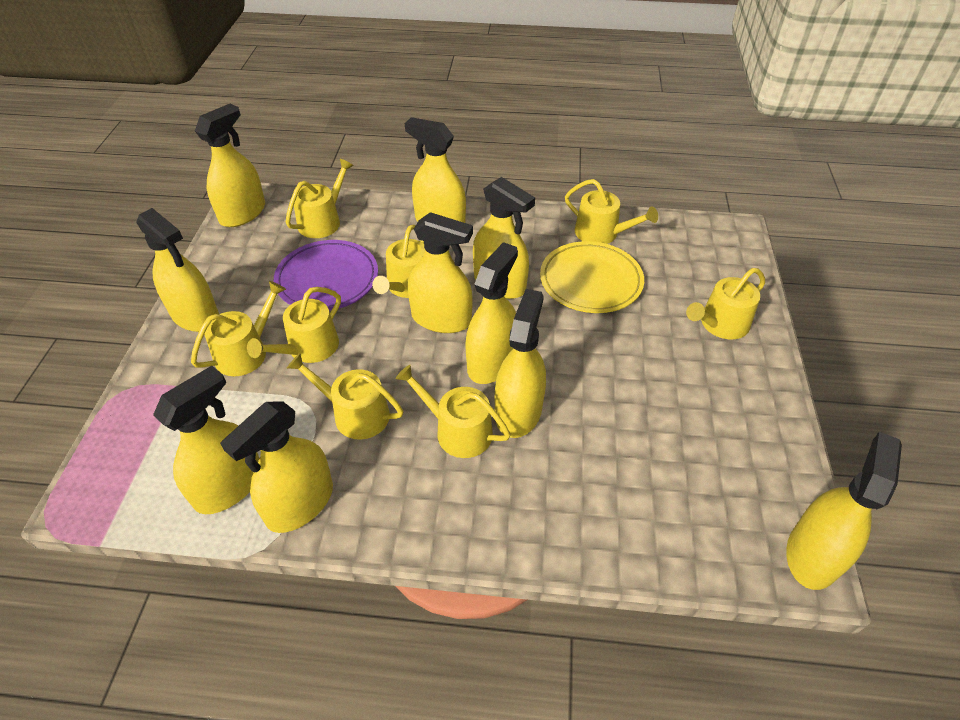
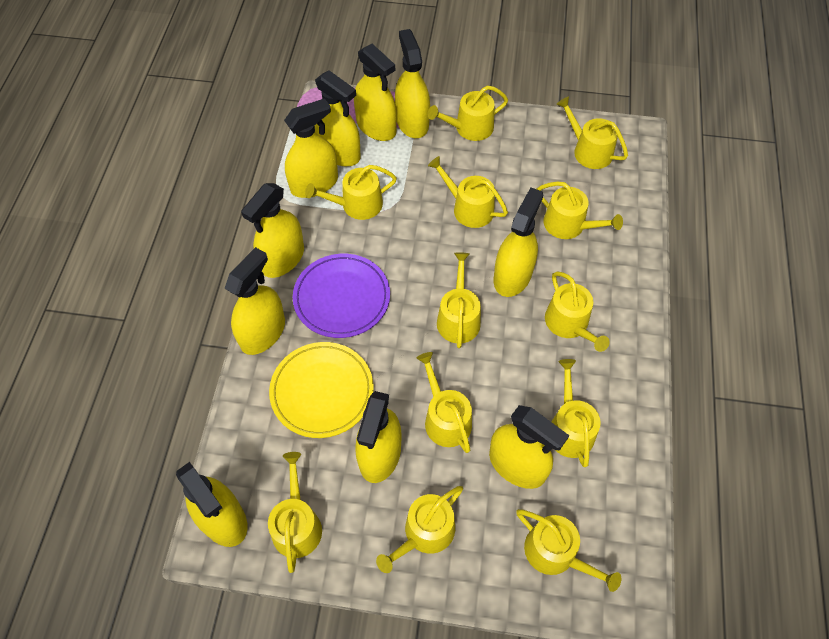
yellow watering can: [191,281,286,376] [247,287,341,363] [286,159,354,238] [287,353,403,440] [372,225,425,298] [395,365,511,458] [565,179,658,244] [686,268,765,339] = 8 -> [268,452,322,573] [305,165,397,220] [376,486,463,573] [417,352,472,453] [428,86,508,141] [428,156,508,228] [437,252,481,348] [516,509,621,592] [537,182,623,239] [545,272,610,352] [551,359,601,467] [556,96,628,169] = 12

